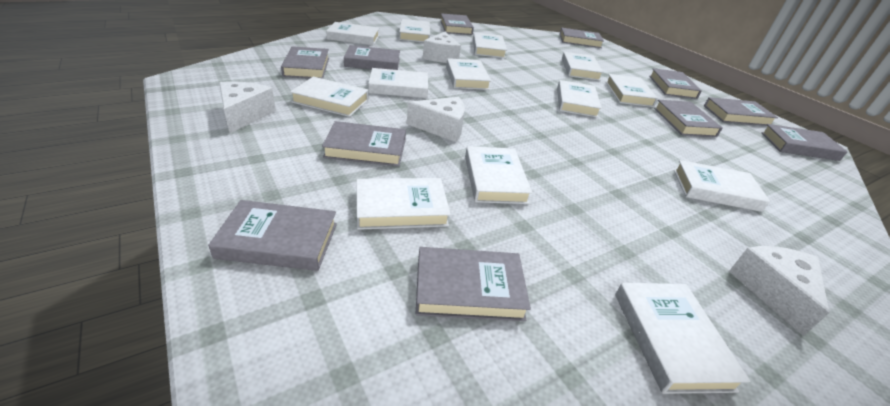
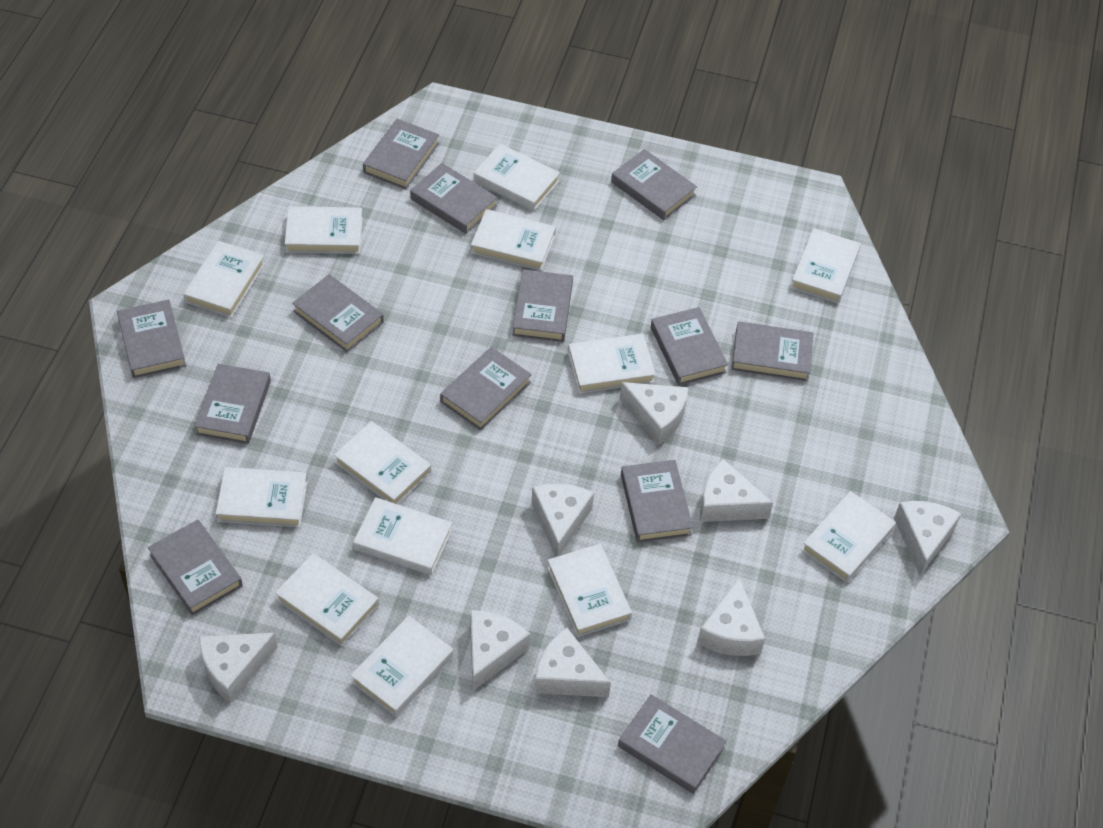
grey book: [208,200,337,271] [281,46,329,79] [322,121,406,166] [344,45,400,70] [416,247,531,321] [440,13,474,35] [560,28,604,48] [649,68,702,99] [654,100,722,137] [704,97,778,126] [761,124,847,161] = 11 -> [117,300,186,378] [148,519,243,615] [194,364,271,444] [292,274,384,352] [363,119,439,189] [410,163,497,234] [440,347,532,430] [512,269,573,342] [611,149,697,220] [618,694,727,794] [621,460,693,542] [651,307,728,385] [731,321,814,381] = 13
white cheese: [219,81,276,133] [407,97,465,142] [423,32,461,63] [729,246,829,336] = 4 -> [199,633,278,703] [470,610,530,691] [531,484,594,557] [534,628,611,697] [619,382,689,445] [697,577,765,656] [700,459,773,522] [894,501,961,576] = 8

